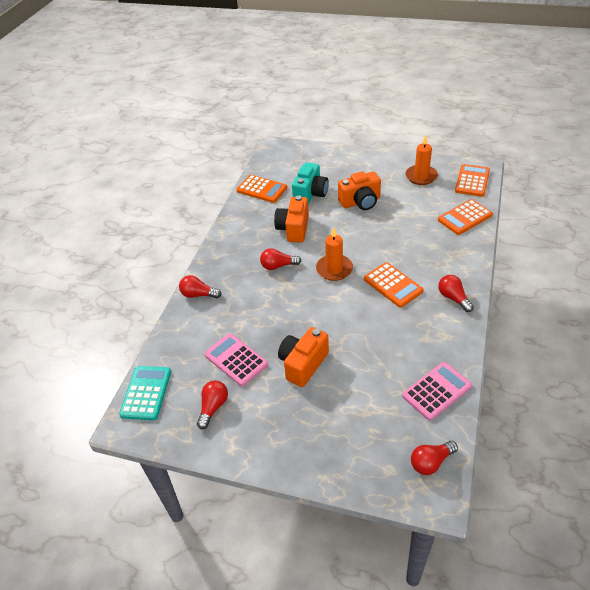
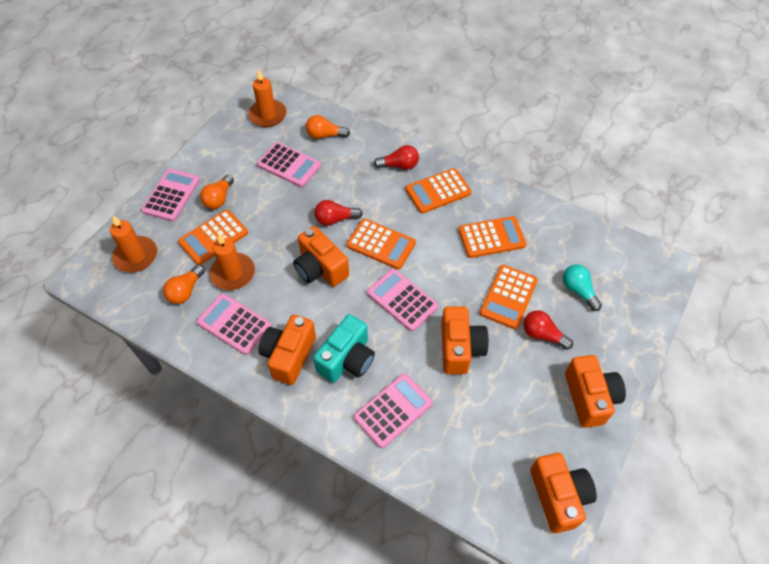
orange calculator: [237,175,287,203] [364,262,424,308] [438,199,493,235] [455,164,490,197] = 4 -> [178,210,248,265] [346,219,416,269] [406,168,471,214] [458,216,527,258] [480,265,538,329] = 5
orange camera: [274,195,309,243] [278,327,329,387] [338,171,381,210] = 3 -> [258,315,316,385] [293,226,349,287] [441,306,489,374] [530,453,597,533] [565,355,626,428] = 5
orange candle: [316,227,353,281] [405,135,438,185] = 2 -> [110,216,157,272] [210,234,255,290] [248,69,287,127] = 3
orange light bulb: none = 0 -> [163,265,205,304] [200,175,234,209] [306,115,350,139] = 3
pink calculator: [204,333,268,386] [402,362,472,421] = 2 -> [141,169,200,221] [196,293,272,355] [257,142,321,187] [354,373,433,448] [367,269,438,332] = 5
red light bulb: [179,275,221,298] [197,381,228,429] [260,248,301,270] [411,441,458,475] [438,275,474,312] = 5 -> [314,200,363,225] [374,145,419,170] [523,310,573,350] = 3
turquoise calculator: [119,366,171,420] = 1 -> none = 0
turquoise light bulb: none = 0 -> [563,264,602,311] = 1

